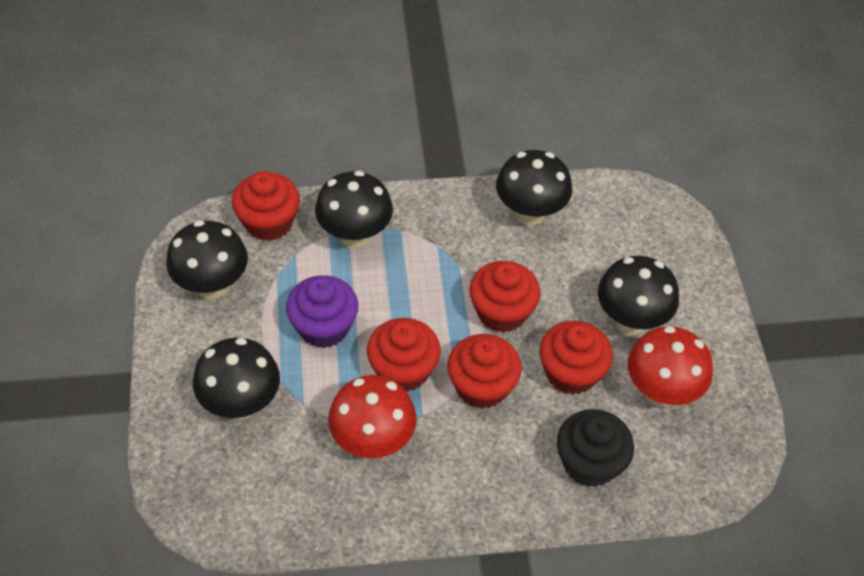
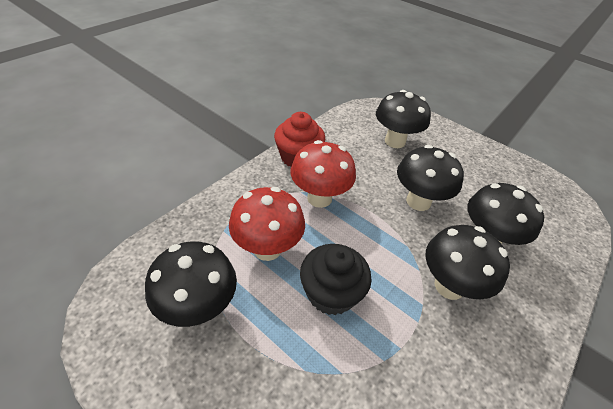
purple cupcake: [286,275,358,348] = 1 -> none = 0
red cupcake: [232,171,300,241] [367,318,441,392] [447,334,522,409] [469,261,541,333] [539,320,613,395] = 5 -> [274,112,325,167] = 1

